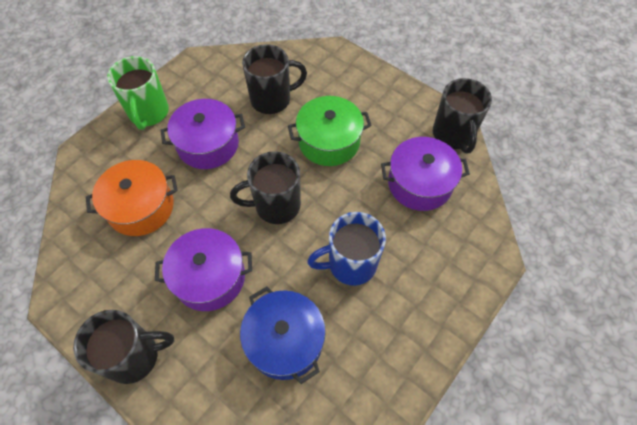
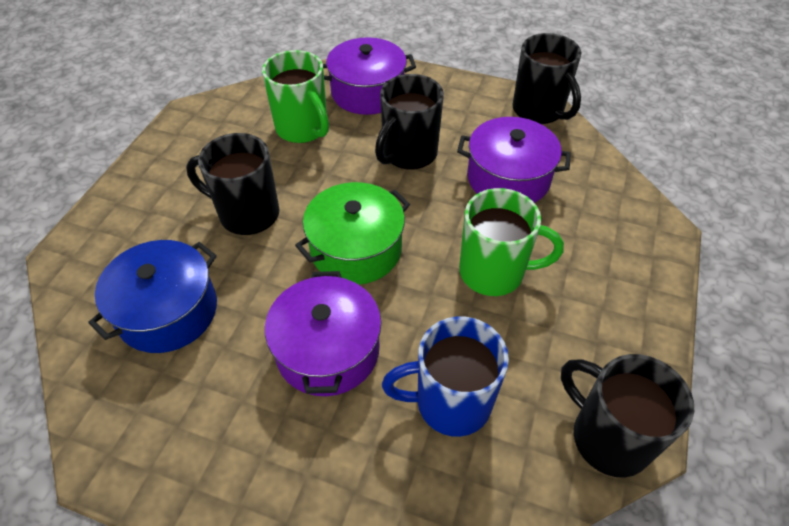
green mug: [107,56,169,130] = 1 -> [262,50,329,143] [459,188,564,296] = 2
orange pot: [86,160,178,236] = 1 -> none = 0

